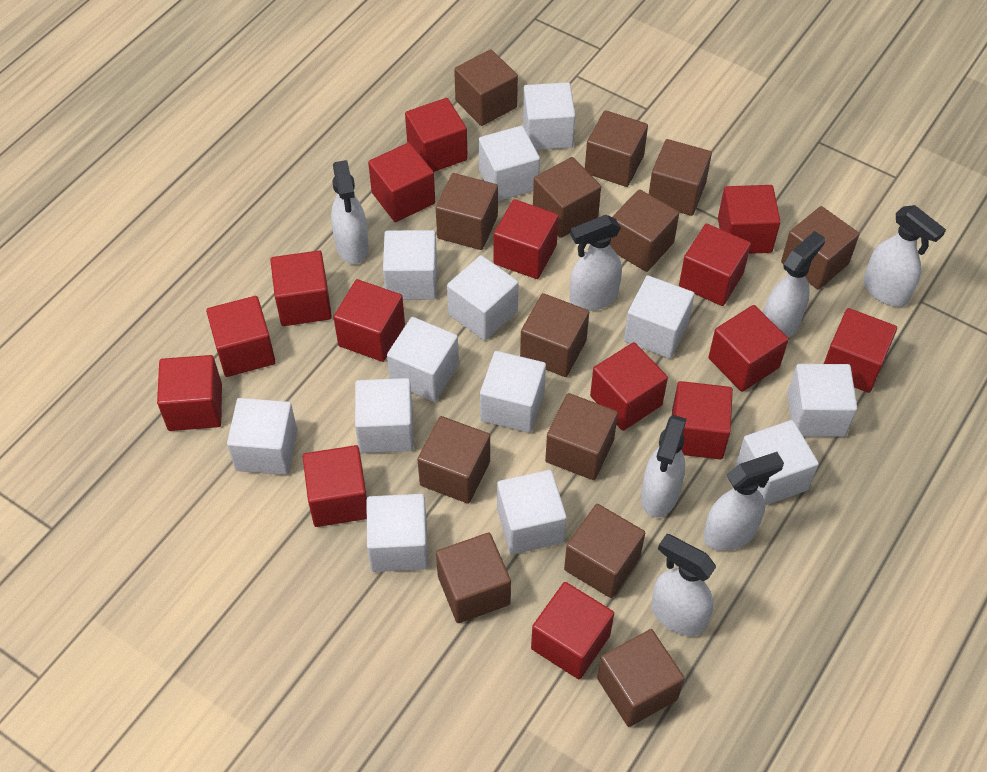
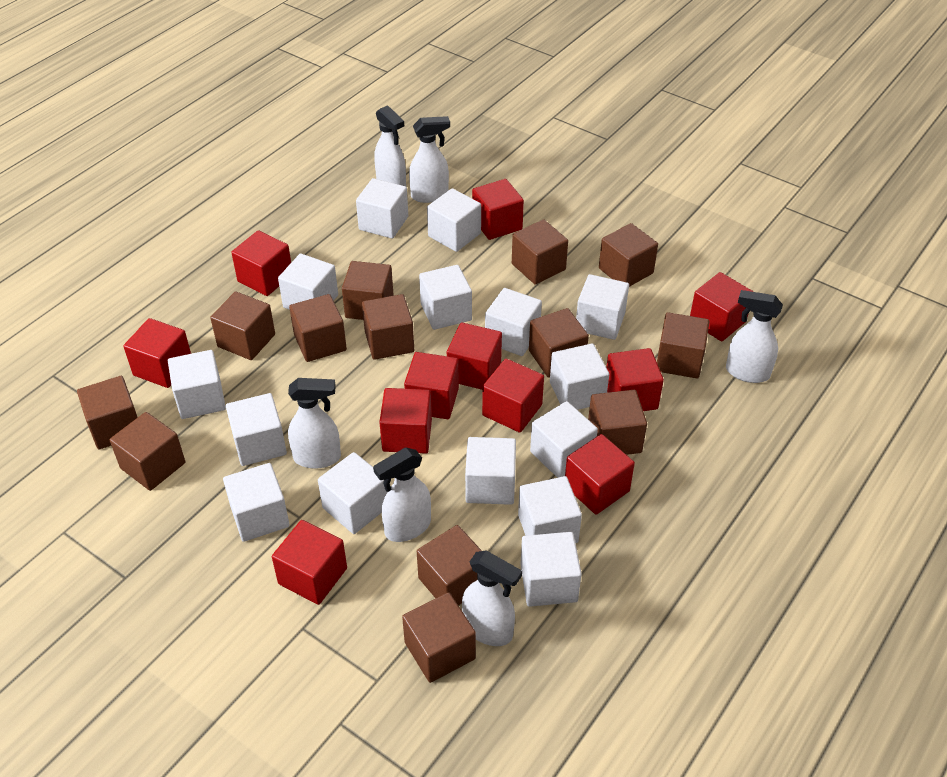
red cube: [157,355,222,431] [206,296,276,377] [270,250,332,326] [303,445,367,527] [334,279,405,362] [368,142,435,222] [405,98,468,172] [494,199,559,279] [531,582,614,679] [590,342,668,431] [672,381,733,460] [679,224,751,306] [708,305,789,392] [718,185,781,254] [824,308,897,393] = 15 -> [123,318,191,388] [231,230,291,296] [272,520,347,605] [379,388,432,454] [404,352,459,419] [447,323,502,390] [472,179,524,240] [482,359,544,433] [565,434,635,515] [606,348,664,411] [690,272,753,341] = 11
white cube: [227,398,297,475] [355,378,414,453] [367,494,428,572] [383,230,437,300] [387,317,459,402] [447,255,519,341] [479,126,540,201] [480,351,546,433] [497,470,567,555] [523,82,575,150] [624,275,695,359] [736,420,819,506] [787,364,857,437] = 13 -> [168,350,226,419] [223,463,290,542] [226,393,287,466] [278,253,338,310] [318,452,387,534] [356,178,408,239] [419,265,472,330] [427,188,481,252] [465,437,516,505] [485,288,542,356] [518,476,582,543] [520,532,581,607] [530,401,598,478] [550,343,609,410] [576,274,629,340] = 15
white spray bottle: [331,160,369,264] [569,215,622,311] [641,415,687,518] [651,534,716,636] [703,452,784,551] [763,231,825,338] [863,205,946,307] = 7 -> [288,378,341,469] [373,448,431,542] [374,105,406,186] [409,116,450,203] [462,550,522,646] [726,290,783,383] = 6

